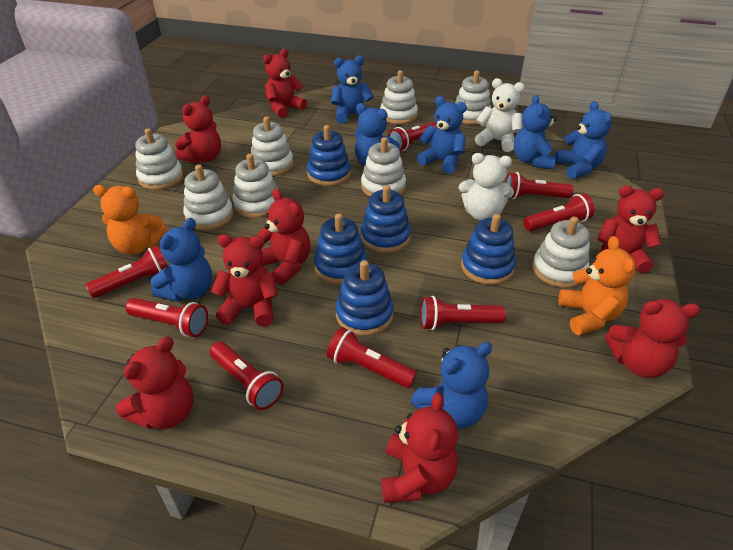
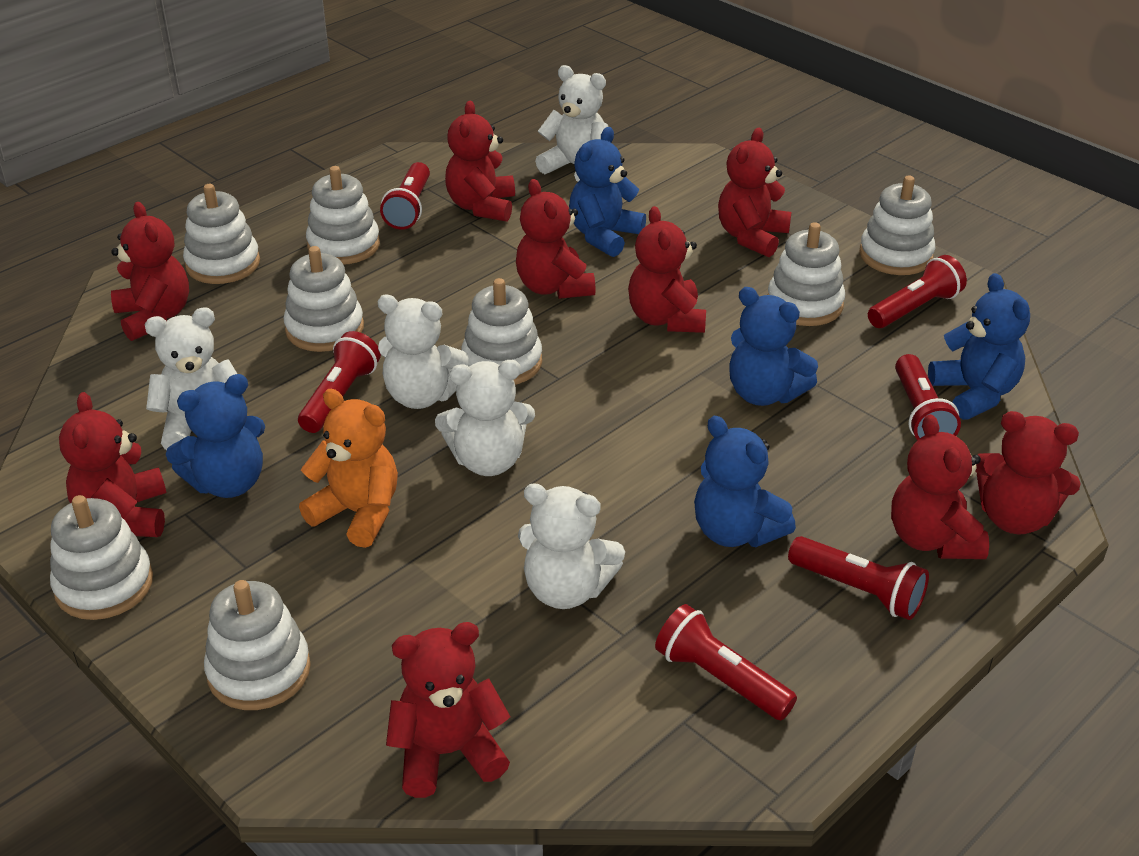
blue stacking toy: [307,125,351,186] [314,213,367,284] [336,260,393,336] [361,185,411,253] [461,214,516,285] = 5 -> none = 0
blue teddy bear: [151,218,212,302] [331,56,374,124] [355,103,401,167] [410,342,492,429] [417,96,467,174] [514,95,557,170] [555,101,612,179] = 7 -> [166,374,265,498] [569,127,646,257] [694,416,796,547] [729,287,818,406] [928,273,1030,420] = 5
orange teddy bear: [93,185,167,255] [558,236,636,335] = 2 -> [299,389,398,548] = 1
red flashlight: [86,246,168,298] [126,298,208,337] [210,342,284,410] [327,327,417,388] [388,121,437,151] [420,296,506,330] [505,172,573,199] [523,193,595,231] = 8 -> [298,331,381,433] [380,162,430,230] [655,604,797,720] [788,536,929,620] [868,255,967,328] [895,354,961,440] = 6
red teddy bear: [116,336,194,429] [175,95,221,163] [211,234,278,327] [258,189,311,285] [263,49,307,118] [381,392,458,503] [597,186,664,273] [605,299,701,378] = 8 -> [59,392,166,537] [111,202,189,341] [386,622,510,798] [445,101,515,222] [516,179,596,299] [628,206,706,333] [718,128,791,257] [891,414,989,559] [975,411,1081,535] = 9
white teddy bear: [459,153,514,221] [475,78,525,152] = 2 -> [145,307,237,450] [378,295,470,409] [435,360,535,476] [518,483,625,609] [535,65,609,182] = 5

